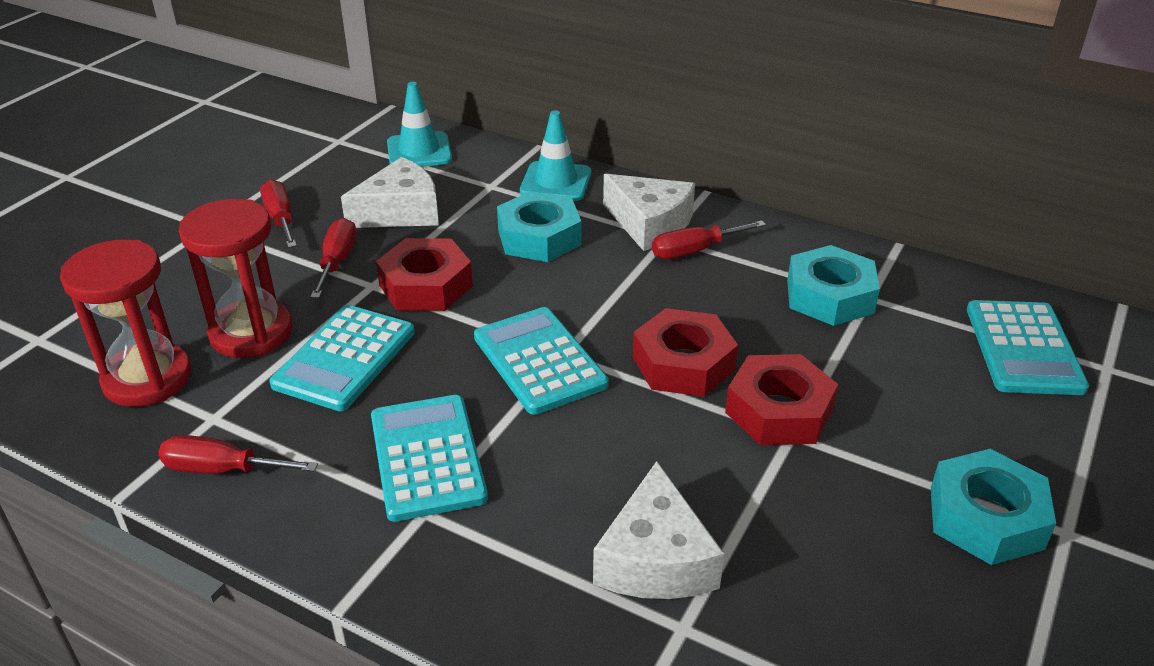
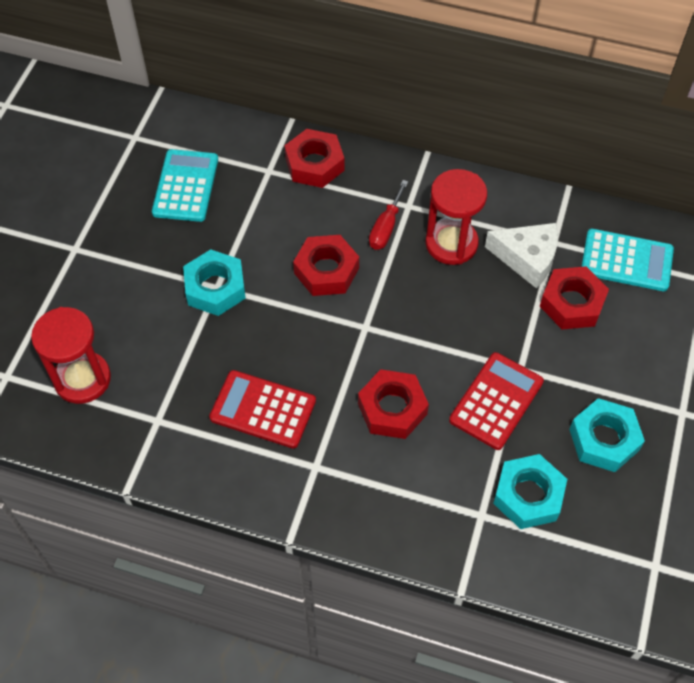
red calculator: none = 0 -> [209,370,316,449] [449,352,544,450] = 2
red nut: [376,238,473,311] [633,308,738,397] [725,354,838,445] = 3 -> [284,129,345,188] [293,235,359,296] [358,369,429,439] [540,266,609,329] = 4
red screwdriver: [158,435,318,474] [260,179,297,248] [310,218,356,298] [652,220,766,259] = 4 -> [369,180,408,250] = 1
turquoise calculator: [270,305,415,411] [371,395,488,522] [474,307,609,415] [967,300,1089,395] = 4 -> [152,149,218,222] [581,229,674,291] = 2
turquoise traffic cone: [387,82,452,167] [520,110,591,201] = 2 -> none = 0
white cheese: [341,157,439,228] [593,461,724,599] [603,174,695,251] = 3 -> [485,223,558,289] = 1

